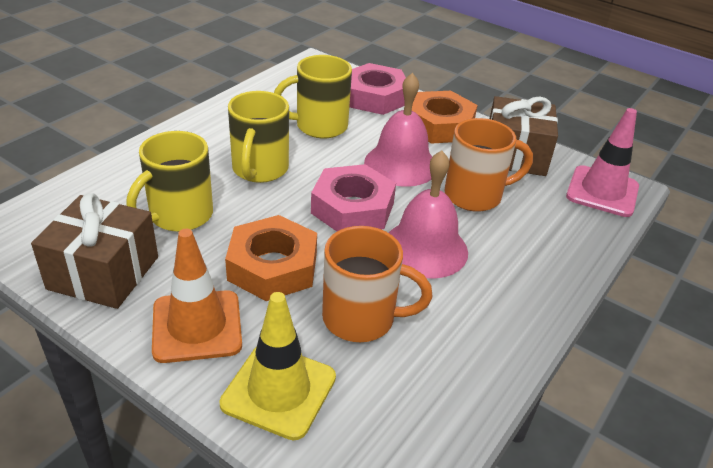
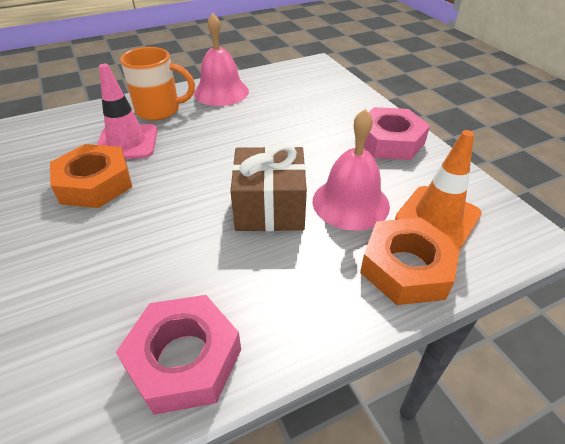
brown gift: [31,193,158,309] [490,96,558,176] = 2 -> [230,144,307,231] = 1
orange mug: [322,226,432,342] [444,118,533,212] = 2 -> [120,47,195,121] = 1
yellow mug: [126,131,213,232] [228,91,289,183] [274,55,352,138] = 3 -> none = 0
yellow traffic cone: [219,292,336,440] = 1 -> none = 0

